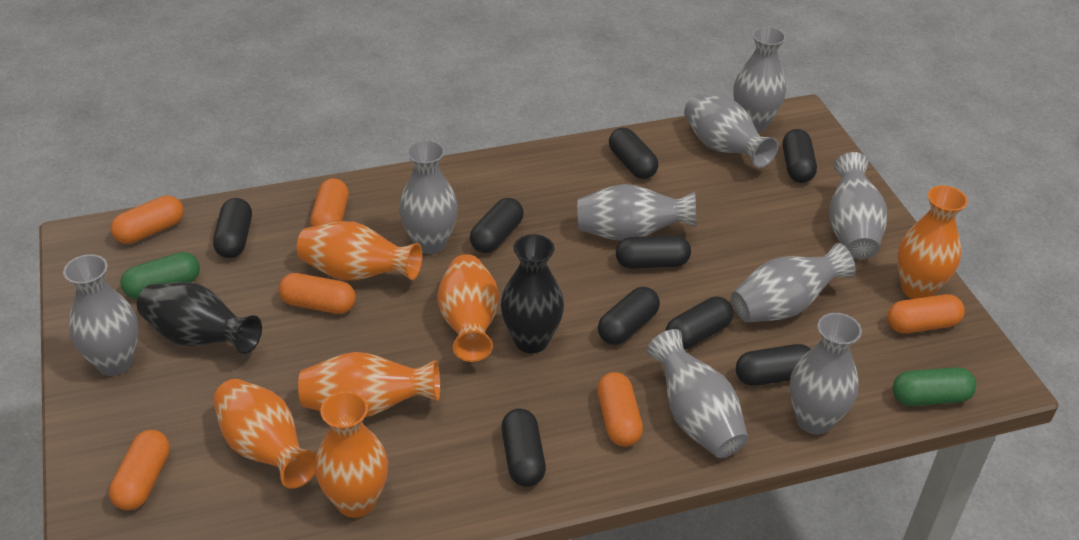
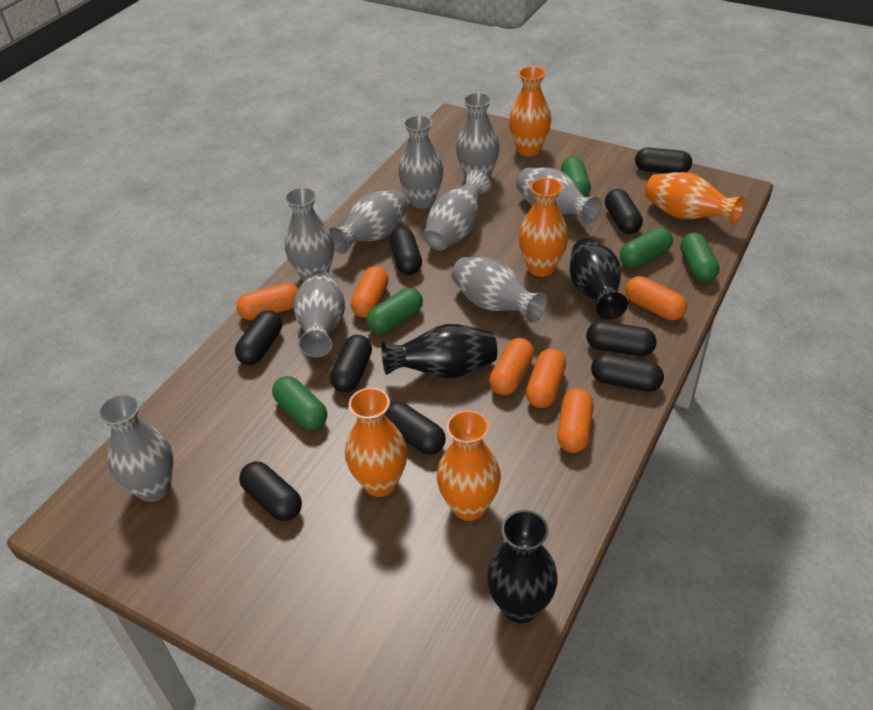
black vase: [137,282,262,354] [500,234,564,353] = 2 -> [382,324,497,378] [487,510,558,623] [570,238,628,320] = 3
green capsule: [120,252,200,299] [893,367,976,406] = 2 -> [272,376,327,430] [366,288,423,334] [561,157,591,197] [620,227,673,268] [680,233,720,282] = 5
orange vase: [213,379,317,489] [297,221,422,281] [298,352,440,417] [315,391,388,518] [437,254,499,362] [898,185,968,299] = 6 -> [345,388,407,497] [437,410,501,521] [509,66,551,156] [519,178,568,277] [645,172,745,225] = 5

